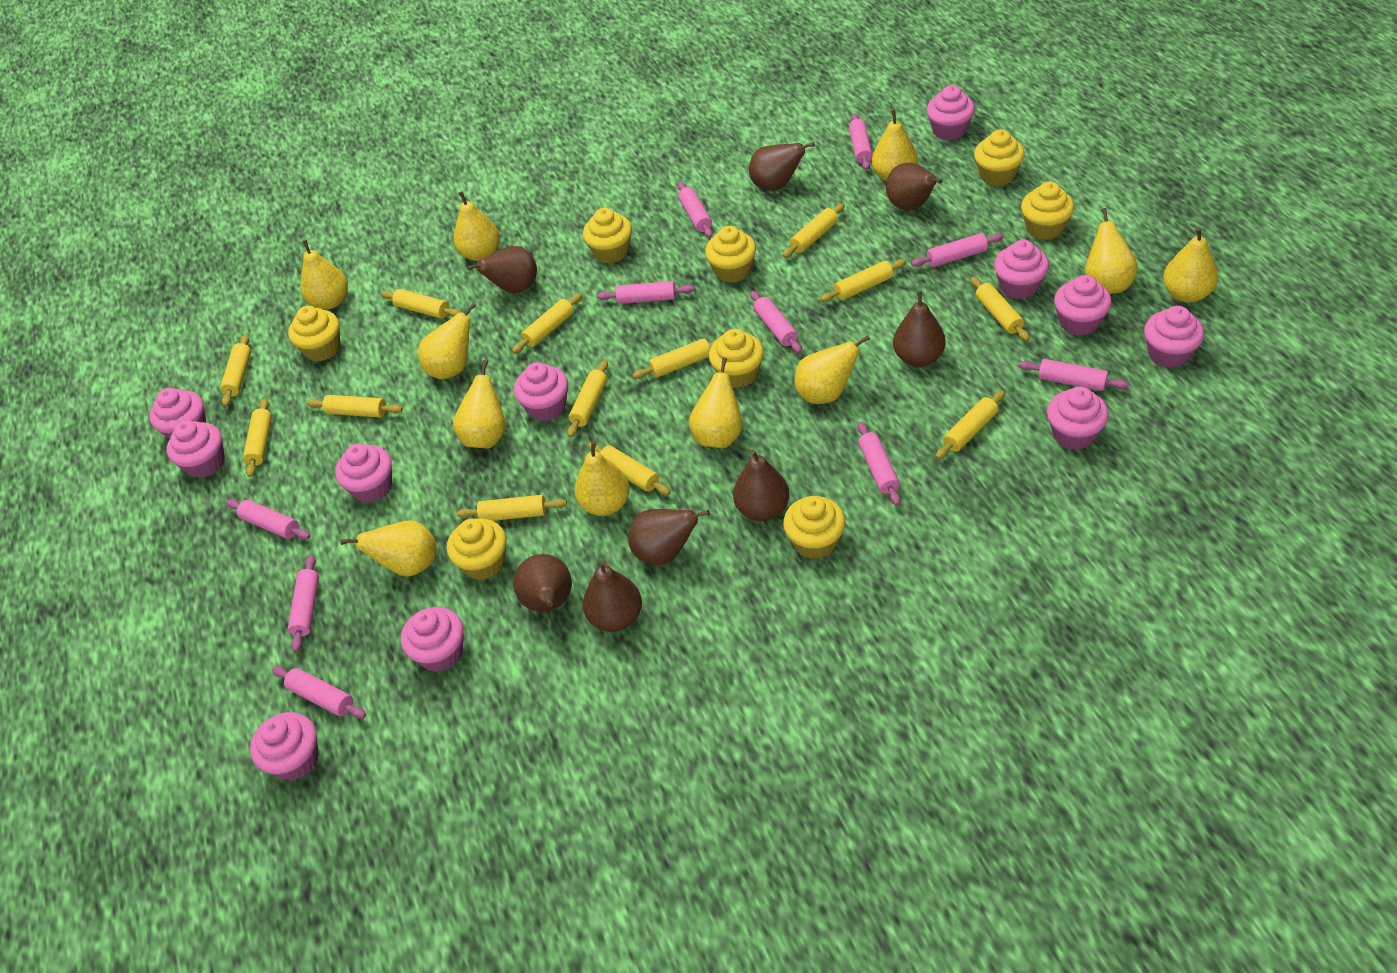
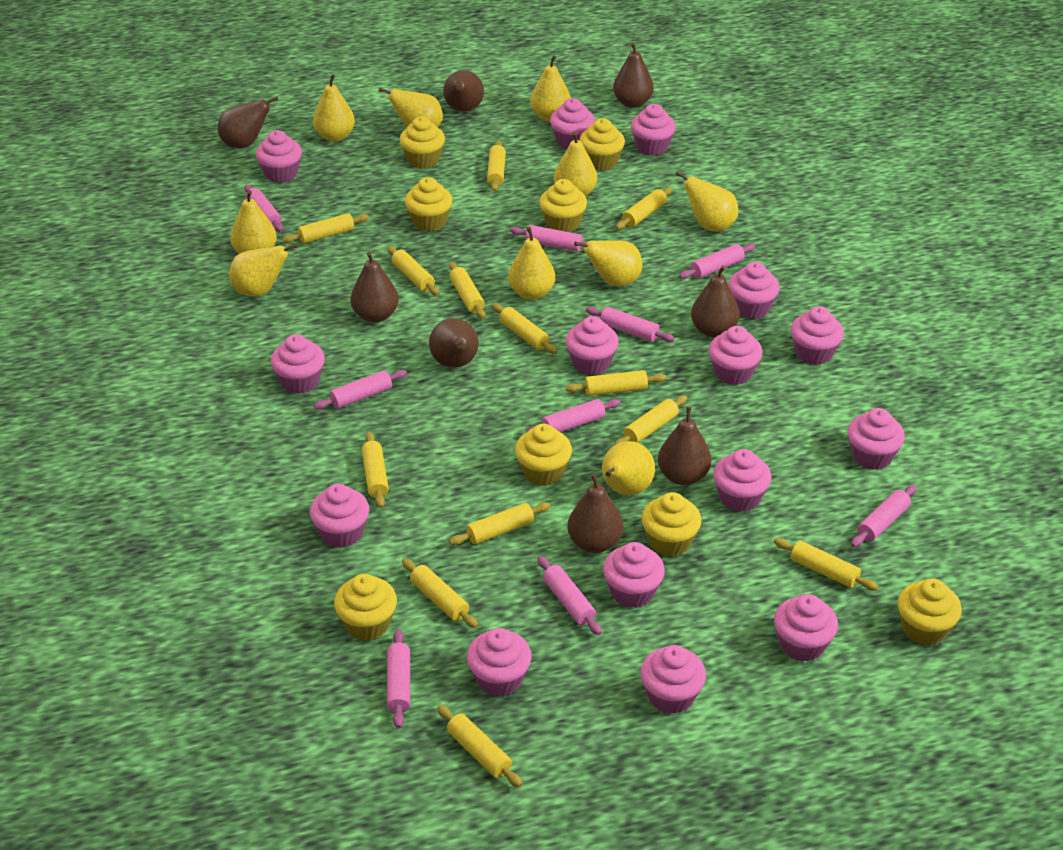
pink cupcake: [150,388,206,439] [166,420,225,478] [250,712,319,781] [335,444,392,503] [401,607,464,672] [514,362,568,421] [927,85,975,141] [994,240,1049,299] [1047,387,1109,450] [1054,275,1112,336] [1144,306,1204,368] = 11 -> [256,130,302,183] [271,334,325,394] [310,484,369,548] [467,628,532,697] [550,98,595,149] [566,316,619,375] [603,542,665,608] [631,104,676,156] [640,645,706,714] [709,326,762,385] [713,449,772,512] [728,262,779,319] [774,594,838,661] [791,306,844,365] [848,408,905,470] = 15
pink rolling pin: [226,499,310,540] [272,666,366,718] [288,555,319,652] [597,281,694,304] [678,182,713,238] [750,291,802,353] [849,113,873,170] [858,422,901,506] [911,233,1003,267] [1018,359,1129,391] = 10 -> [244,185,283,232] [314,370,407,409] [387,629,410,728] [510,225,587,252] [526,399,621,433] [538,556,602,635] [586,307,675,342] [679,244,755,279] [851,485,917,547] = 9
yellow pear: [301,240,348,309] [340,520,437,577] [418,303,476,379] [453,360,506,449] [454,191,500,261] [575,441,630,516] [689,357,742,448] [794,335,870,404] [872,110,918,180] [1085,208,1138,294] [1163,227,1218,302] = 11 -> [229,244,297,296] [230,190,277,254] [313,74,355,142] [379,87,443,128] [508,227,555,300] [530,55,571,122] [554,132,597,196] [574,240,642,287] [602,441,655,495] [675,171,738,232] = 10

